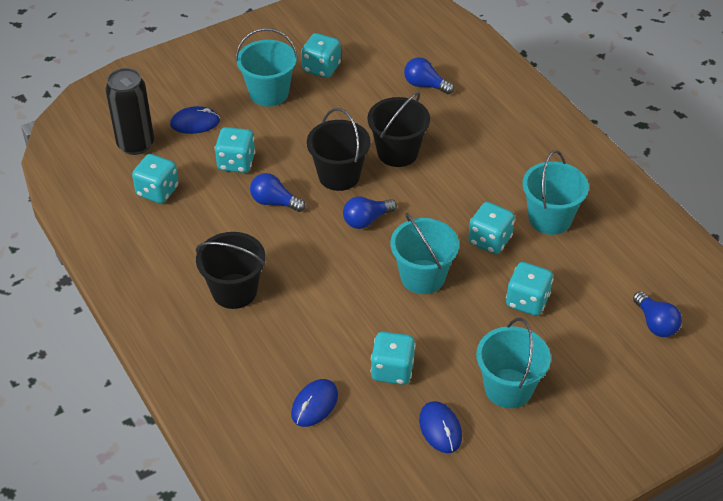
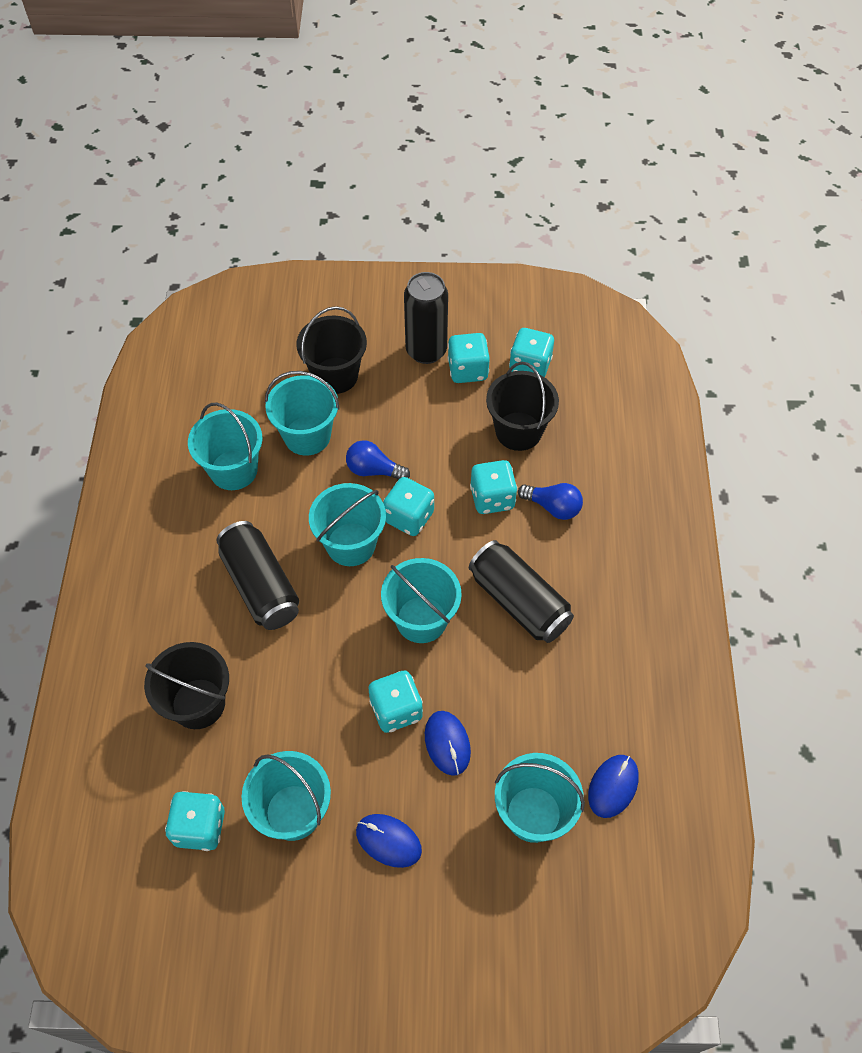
black can: [106,68,154,155] = 1 -> [217,521,299,630] [404,272,448,364] [469,540,574,643] = 3
blue light bulb: [250,173,306,212] [343,196,397,229] [404,57,454,95] [633,291,682,337] = 4 -> [346,440,410,480] [518,483,583,520] = 2
turquoise bucket: [236,28,298,107] [390,213,459,294] [476,318,551,408] [522,150,589,235] = 4 -> [188,402,262,490] [242,751,331,841] [265,371,340,455] [309,483,386,566] [381,558,462,643] [495,753,585,843] = 6

